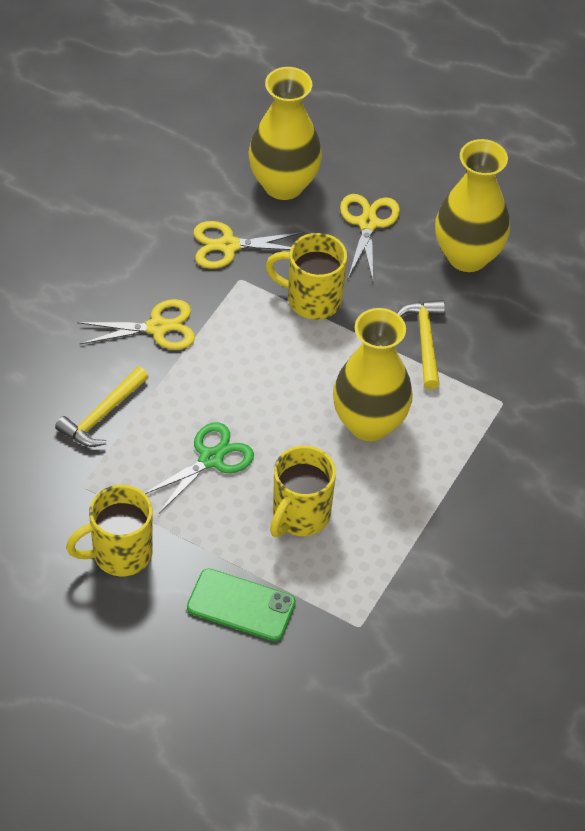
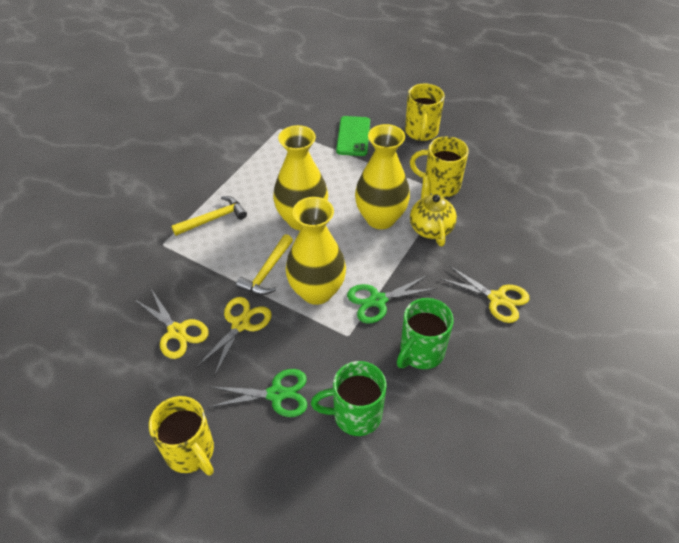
green mug: none = 0 -> [311,361,387,436] [397,298,454,369] = 2
green scissors: [145,422,254,513] = 1 -> [208,369,307,417] [347,275,437,324] = 2
yellow teapot: none = 0 -> [410,176,457,246] = 1

